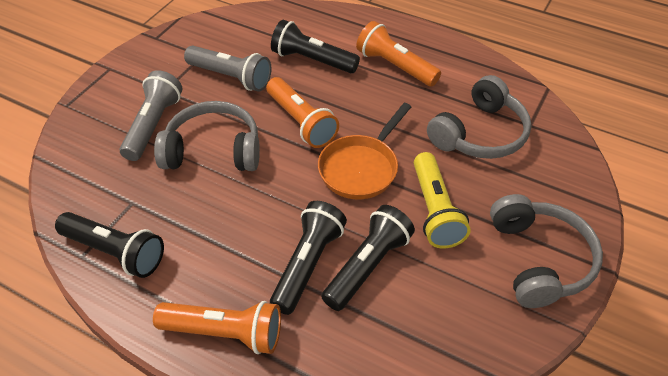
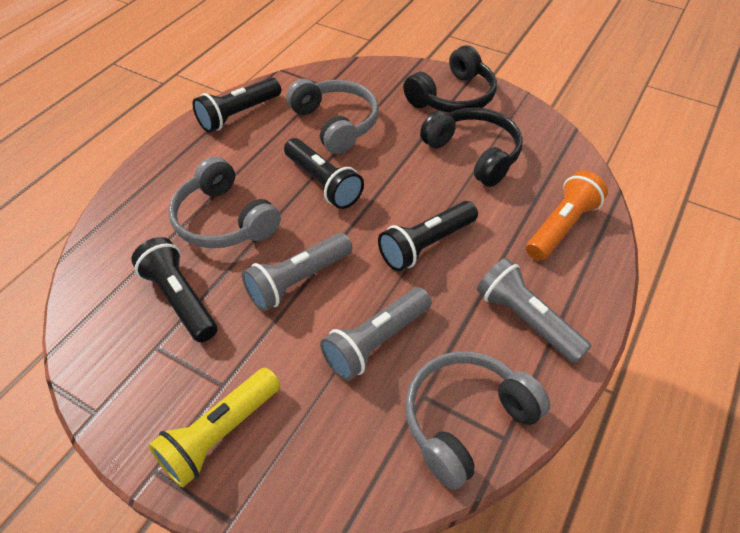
black headphones: none = 0 -> [403,45,497,113] [420,107,523,187] = 2
grey flashlight: [120,70,182,161] [184,46,271,92] = 2 -> [242,233,352,311] [320,287,431,381] [477,258,592,364] = 3
orange flashlight: [153,301,281,354] [266,77,339,148] [356,21,441,87] = 3 -> [526,171,608,261] = 1
orange pan: [318,103,411,199] = 1 -> none = 0

